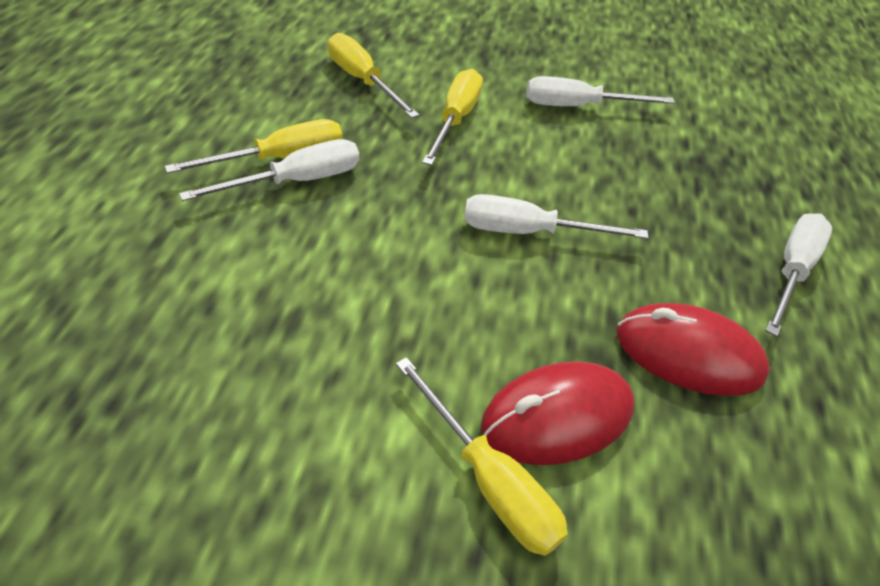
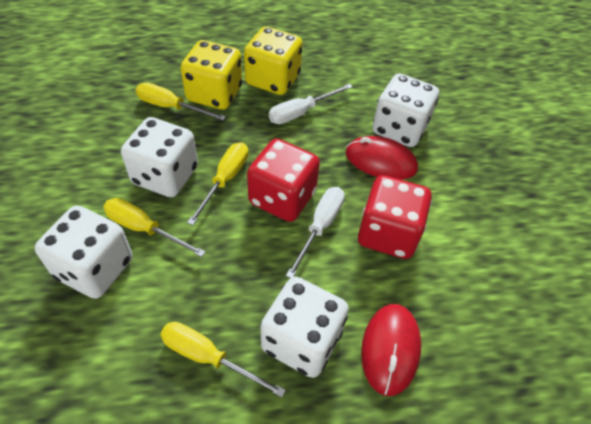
red dice: none = 0 -> [247,139,320,222] [358,175,432,259] = 2
white dice: none = 0 -> [35,205,132,299] [121,117,198,197] [261,277,349,378] [372,73,439,147] = 4
white screwdriver: [179,139,359,201] [464,194,649,239] [526,76,675,106] [765,213,832,337] = 4 -> [269,84,352,124] [286,187,345,278] = 2
yellow dice: none = 0 -> [181,40,242,110] [244,26,302,95] = 2

